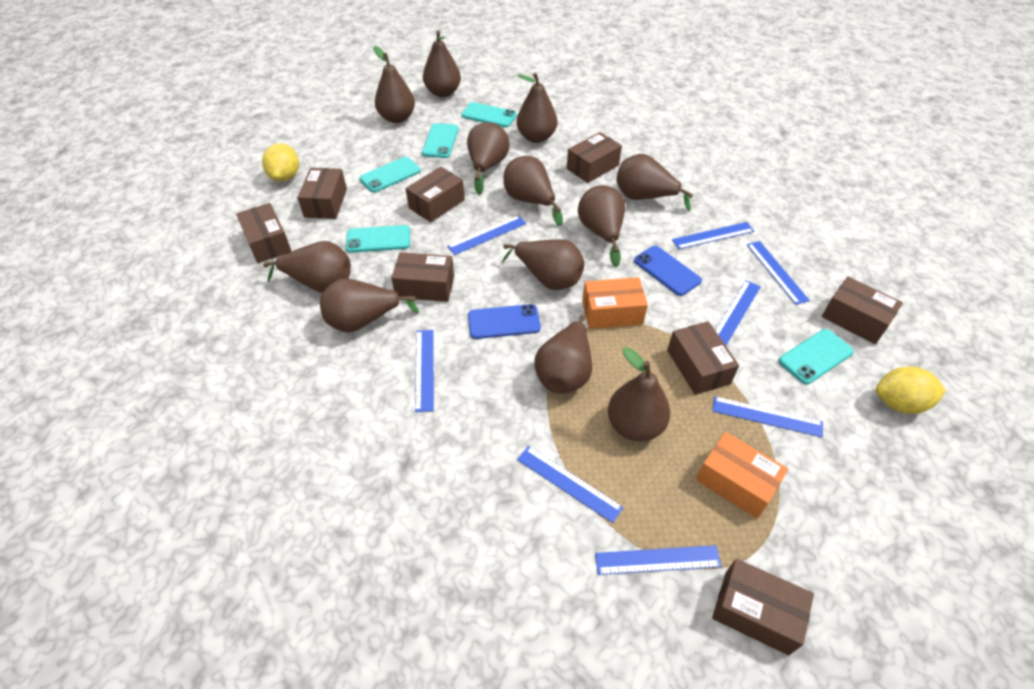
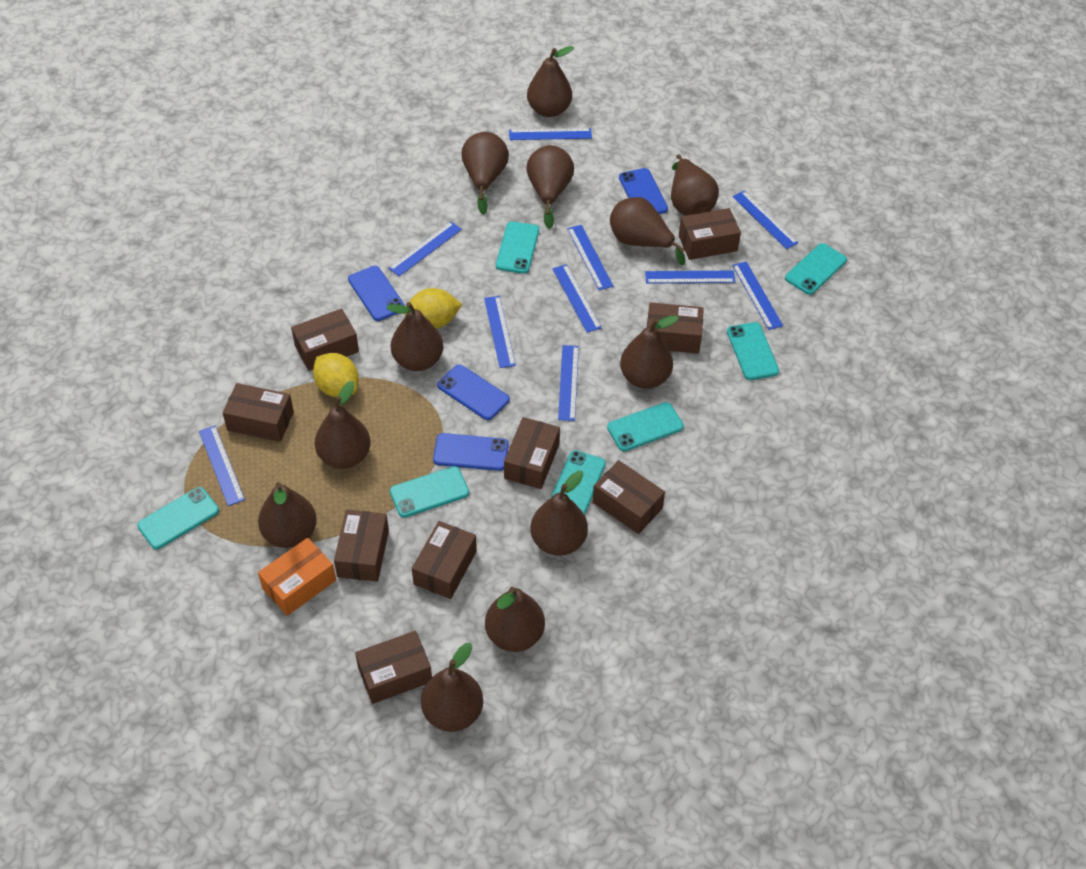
blue phone: [468,304,541,339] [634,246,702,296] = 2 -> [348,266,405,321] [433,433,509,471] [437,364,510,420] [619,168,668,214] = 4
blue ruler: [415,330,434,412] [447,215,527,255] [517,446,623,523] [595,545,722,575] [672,222,754,249] [712,396,823,437] [715,280,761,345] [747,241,810,305] = 8 -> [199,426,245,506] [388,222,462,276] [484,296,516,368] [509,128,592,140] [553,264,602,333] [558,345,579,421] [567,225,613,290] [645,271,735,284] [732,191,798,249] [732,262,783,330] = 10
brown box: [236,203,292,263] [297,168,347,219] [391,252,454,302] [406,167,465,222] [567,132,622,183] [667,321,739,395] [712,559,814,655] [822,277,903,344] = 8 -> [223,383,294,442] [291,308,359,371] [334,510,389,582] [355,631,432,704] [412,521,477,599] [504,417,560,489] [592,460,665,534] [647,302,704,354] [679,208,741,260] = 9
orange box: [582,277,648,329] [696,432,788,519] = 2 -> [258,538,336,616] = 1
turquoise phone: [345,225,410,253] [359,157,421,192] [422,123,459,158] [461,102,517,127] [779,329,854,384] = 5 -> [137,487,219,549] [390,466,469,518] [496,221,539,274] [551,450,606,515] [607,402,684,452] [727,322,779,380] [785,243,847,295] = 7

